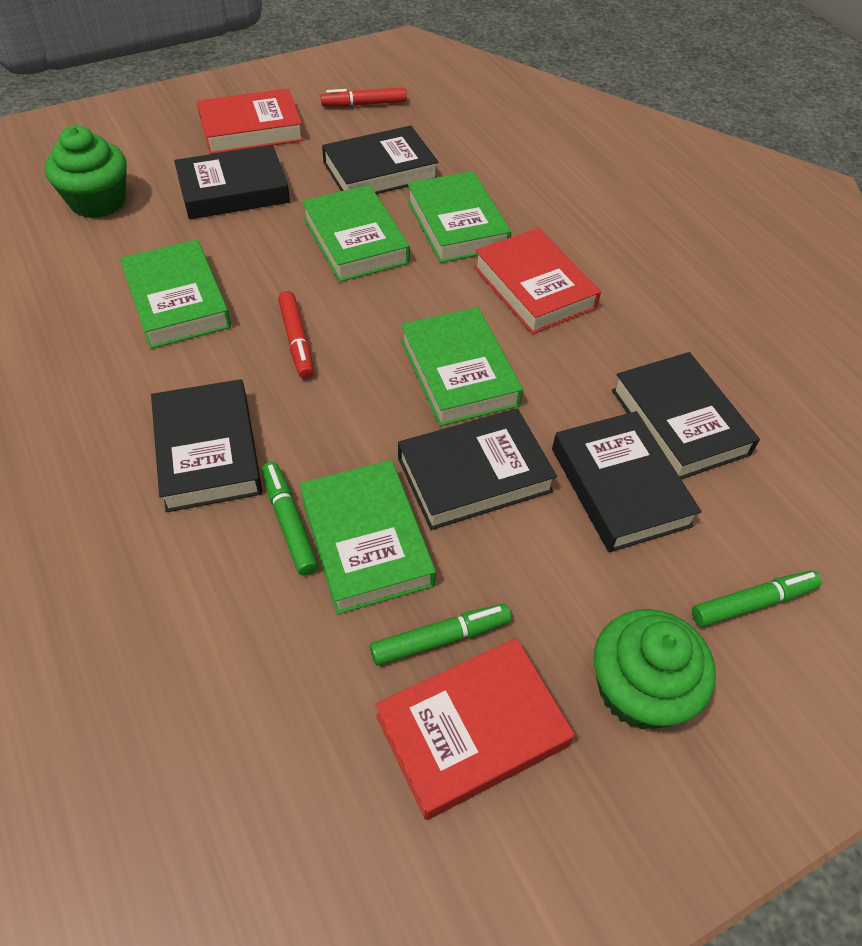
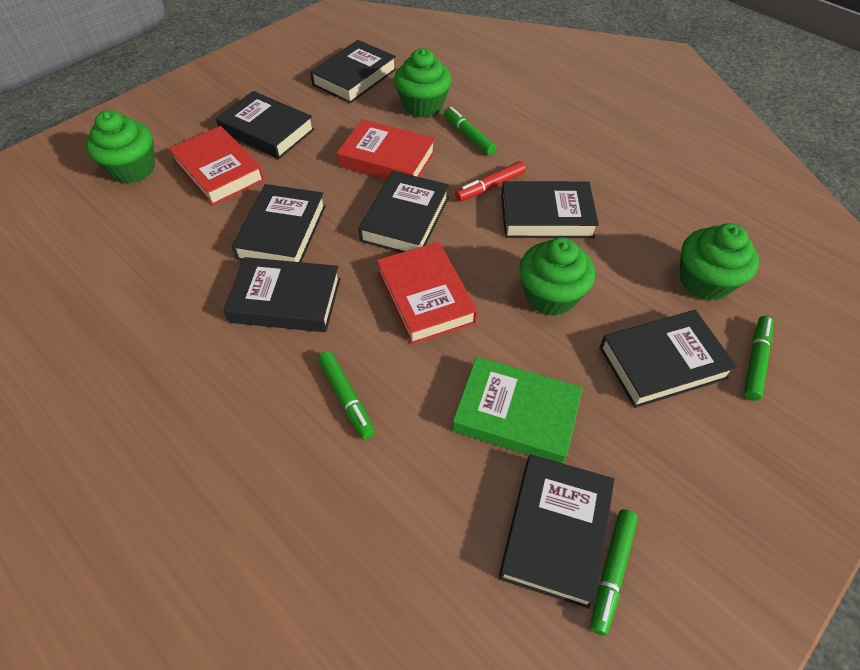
black book: [151,379,262,512] [174,145,290,219] [322,126,438,194] [398,408,557,530] [552,411,702,552] [612,352,760,479] = 6 -> [216,91,315,159] [223,257,341,332] [232,184,326,262] [310,40,397,103] [358,171,449,253] [499,454,614,609] [501,181,599,238] [599,310,737,408] = 8
green book: [120,240,231,349] [299,460,436,614] [302,185,410,282] [401,307,523,426] [407,171,511,263] = 5 -> [452,357,583,463] = 1
green cupcake: [45,126,127,218] [594,609,716,729] = 2 -> [86,110,155,183] [394,48,451,118] [519,237,595,316] [680,223,759,301] = 4
green marker: [262,462,318,575] [370,604,511,666] [692,570,822,627] = 3 -> [318,351,375,440] [444,107,496,155] [590,509,638,636] [744,316,773,401] = 4
red marker: [278,291,314,379] [320,87,407,107] = 2 -> [455,161,526,202] = 1

